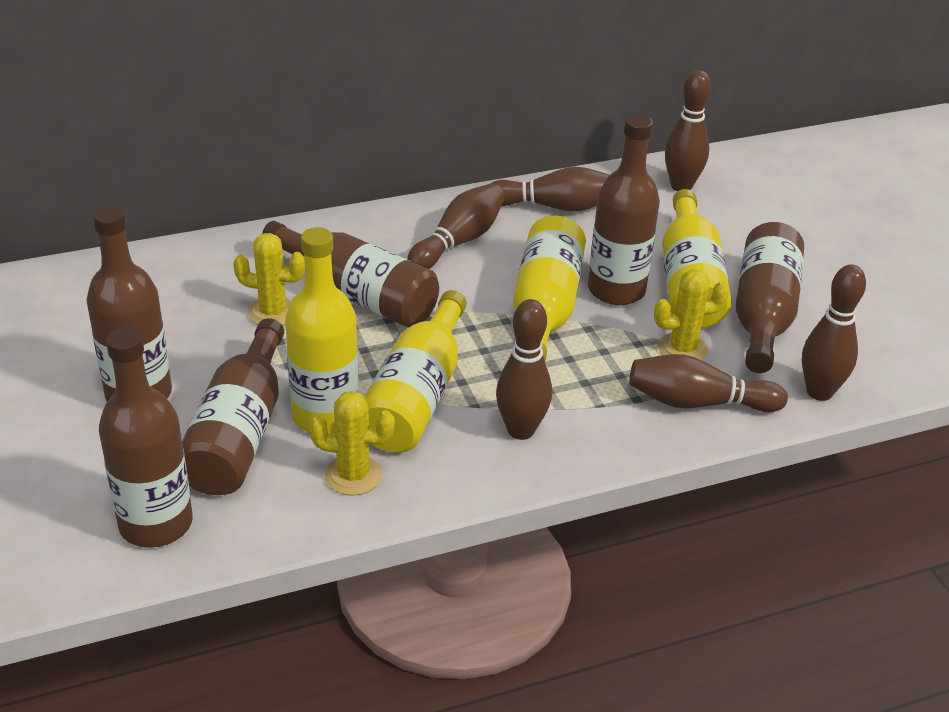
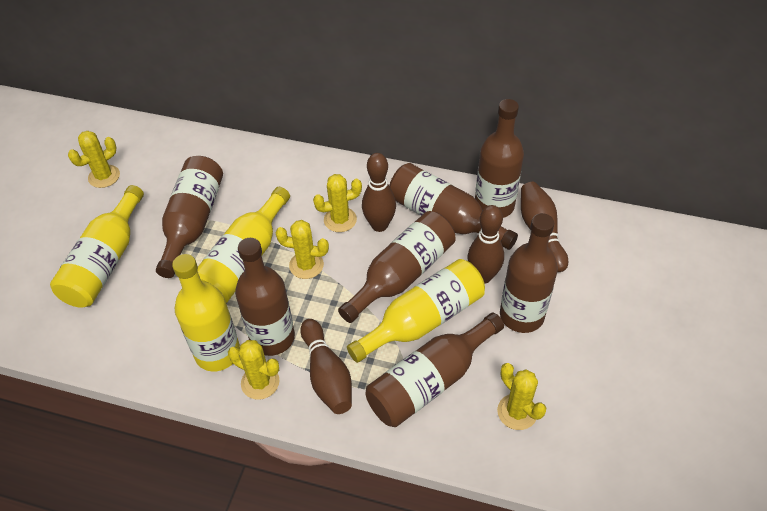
brown bottle: [86,205,172,402] [99,327,193,548] [182,318,284,495] [262,221,439,328] [588,114,660,305] [735,222,804,373] = 6 -> [156,156,223,278] [235,238,295,356] [338,211,456,323] [365,313,504,427] [389,163,518,250] [475,99,524,218] [500,213,558,333] = 7
brown bowling pin: [407,183,505,269] [492,167,610,212] [496,299,552,440] [629,354,788,412] [665,70,711,191] [802,264,866,401] = 6 -> [300,319,352,414] [362,153,396,232] [467,205,504,284] [521,182,568,272] = 4
yellow cactus: [233,233,305,326] [309,391,395,495] [654,270,729,361] = 3 -> [68,131,120,188] [228,340,280,400] [276,220,329,279] [313,174,362,232] [497,363,546,430] = 5

